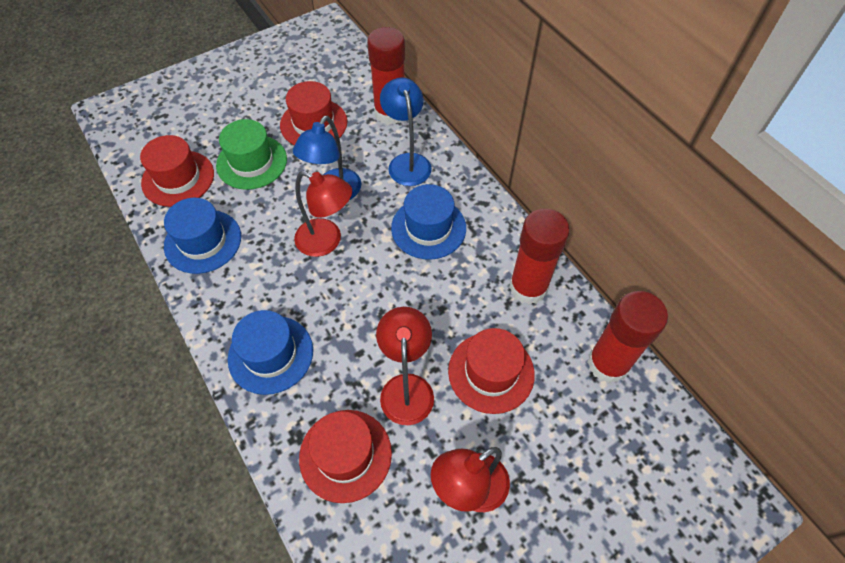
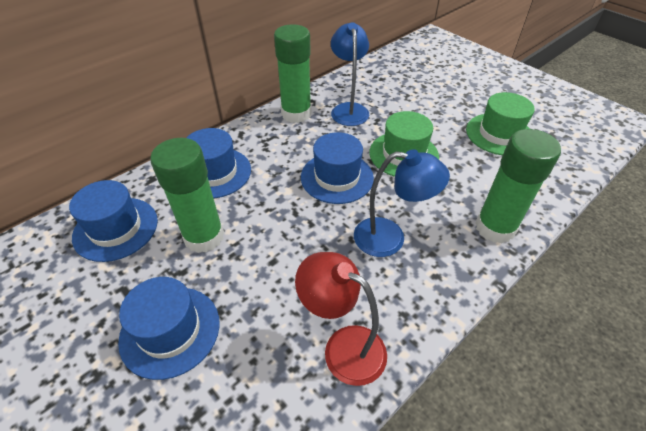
blue hat: [164,198,241,274] [228,310,313,395] [391,184,466,260] = 3 -> [69,180,158,262] [118,277,220,380] [186,128,251,198] [301,132,374,204] = 4
green glue stick: none = 0 -> [150,138,224,253] [274,24,311,123] [475,129,561,243] = 3
green hat: [216,119,287,190] = 1 -> [369,111,439,177] [466,92,535,155] = 2
red glue stick: [367,27,405,125] [509,209,570,305] [587,291,668,383] = 3 -> none = 0
red hat: [140,135,214,207] [280,81,347,145] [299,410,392,503] [448,328,535,414] = 4 -> none = 0
red lamp: [294,171,352,257] [376,307,434,425] [431,447,510,512] = 3 -> [295,252,387,386] = 1

